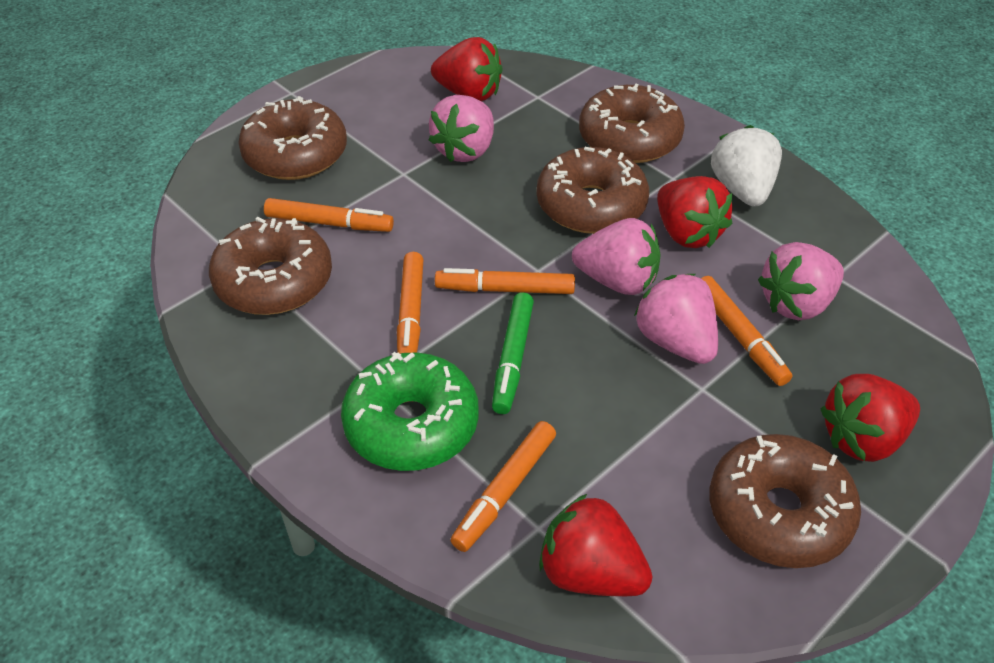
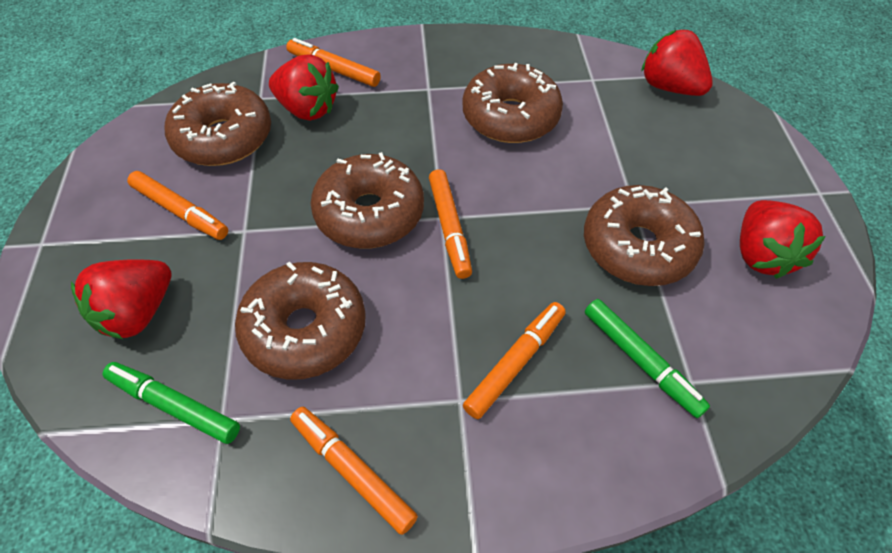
green donut: [341,352,479,471] = 1 -> none = 0
green marker: [492,292,534,414] = 1 -> [103,362,240,444] [585,299,710,418] = 2
pink strawberry: [429,95,494,162] [572,218,660,295] [634,274,718,364] [758,242,844,320] = 4 -> none = 0
white strawberry: [711,125,782,207] = 1 -> none = 0

